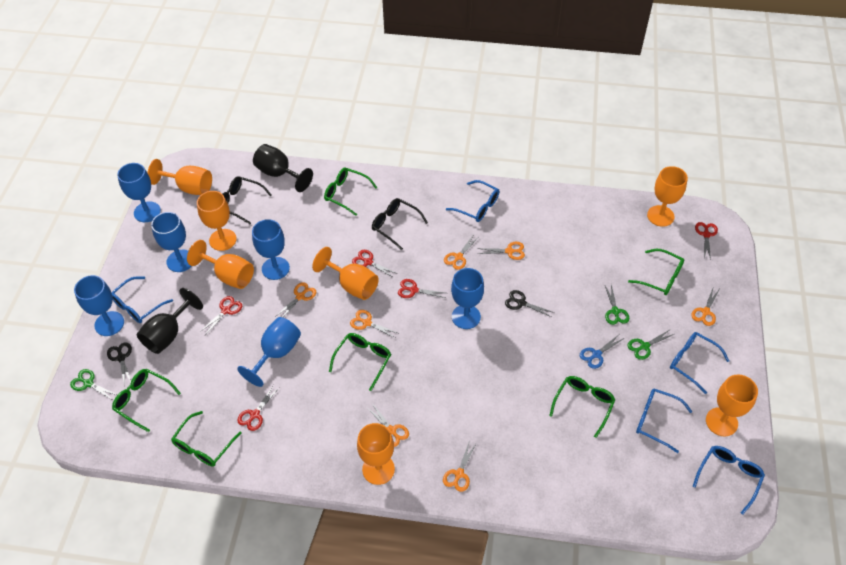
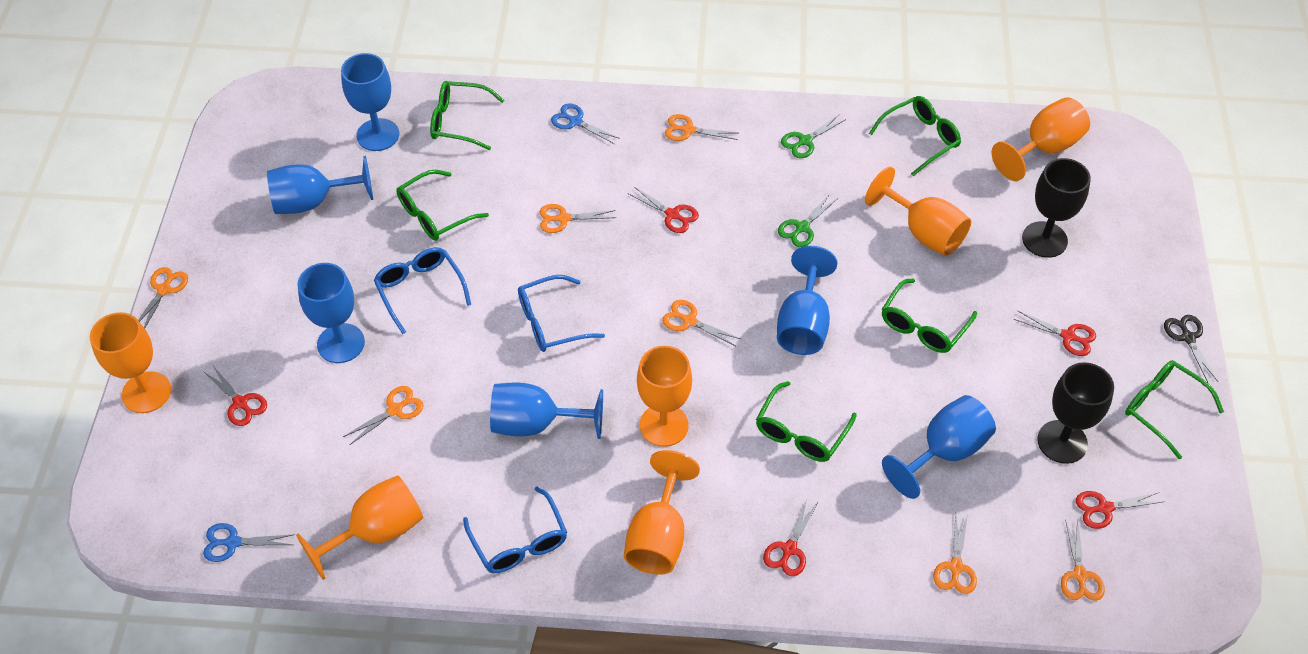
black glasses: [223,176,272,224] [372,198,428,250] = 2 -> none = 0
black scissors: [107,342,132,385] [505,290,555,317] = 2 -> [1164,315,1218,383] = 1
blue glasses: [111,276,173,323] [446,180,499,222] [636,389,692,453] [670,332,729,394] [693,446,765,515] = 5 -> [374,247,471,334] [463,487,567,573] [518,275,605,352] = 3
blue scissors: [580,335,624,369] = 1 -> [203,523,295,562] [551,103,620,144] = 2
green scissors: [70,369,117,400] [605,285,629,325] [627,329,674,360] = 3 -> [778,194,838,247] [781,115,846,158] = 2
orange goblet: [148,159,212,195] [187,240,254,289] [197,191,237,251] [312,247,379,300] [357,423,395,485] [647,166,688,227] [706,374,758,437] = 7 -> [90,312,171,413] [296,475,423,580] [624,450,700,575] [637,346,692,447] [865,167,971,256] [992,97,1090,181] = 6

